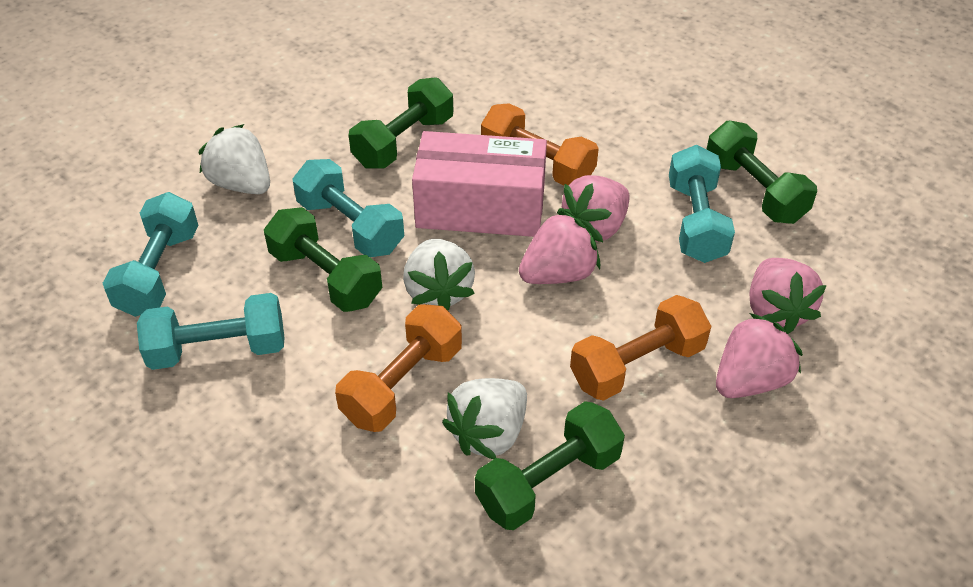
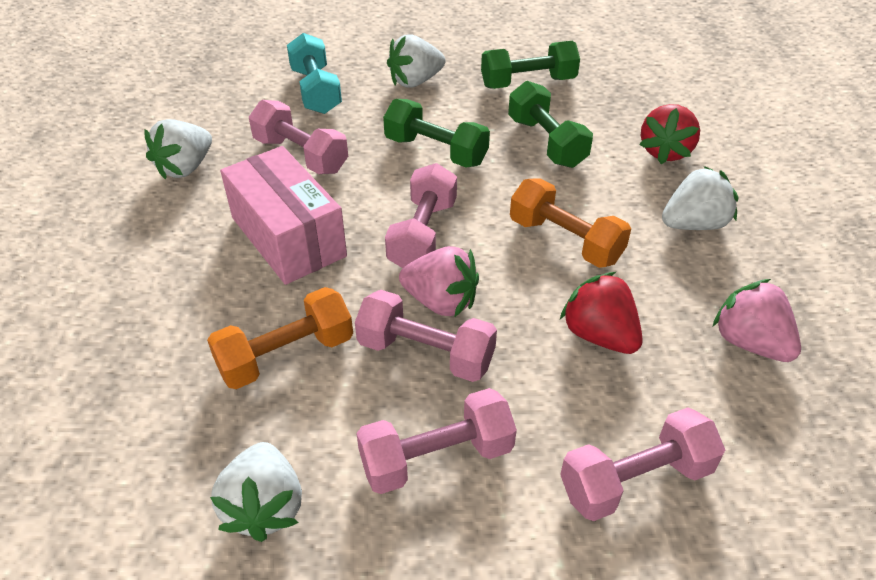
green dumbbell: [264,207,382,312] [349,77,454,169] [475,401,625,530] [706,121,817,224] = 4 -> [383,99,490,168] [481,41,580,89] [508,81,593,168] = 3
orange dumbbell: [335,304,462,432] [481,103,599,185] [570,295,711,401] = 3 -> [207,287,353,389] [510,178,631,268] = 2
pink dumbbell: none = 0 -> [249,100,348,174] [355,290,497,382] [356,388,517,494] [385,163,457,268] [560,407,725,521] = 5
pink strawberry: [519,210,600,284] [557,175,630,242] [716,313,803,398] [749,258,827,334] = 4 -> [399,246,479,318] [713,279,801,362] = 2
red strawberry: none = 0 -> [560,272,643,354] [639,104,700,164] = 2
turquoise dumbbell: [103,192,198,317] [137,293,285,370] [293,159,404,257] [669,145,735,263] = 4 -> [287,33,342,114] = 1
white strawberry: [198,124,270,194] [403,239,475,311] [442,378,527,460] = 3 -> [144,119,212,179] [210,442,302,542] [387,34,445,88] [662,166,739,230] = 4

